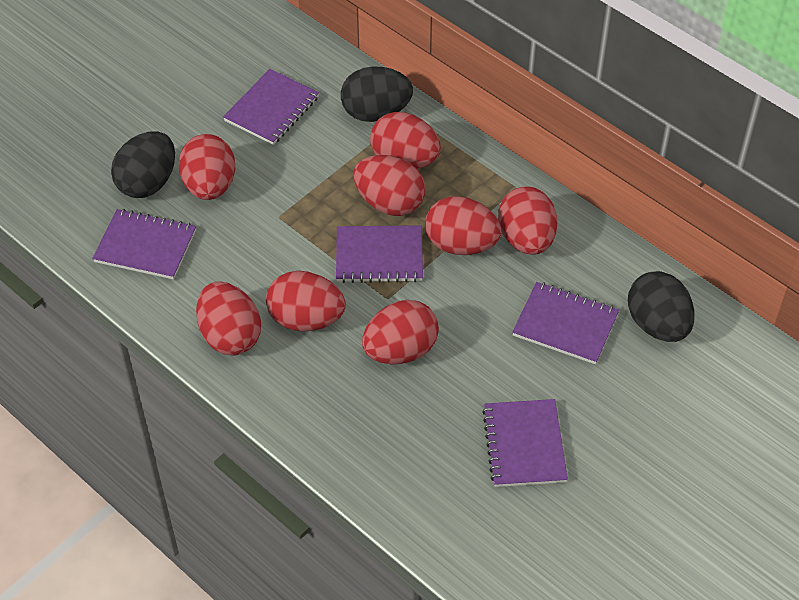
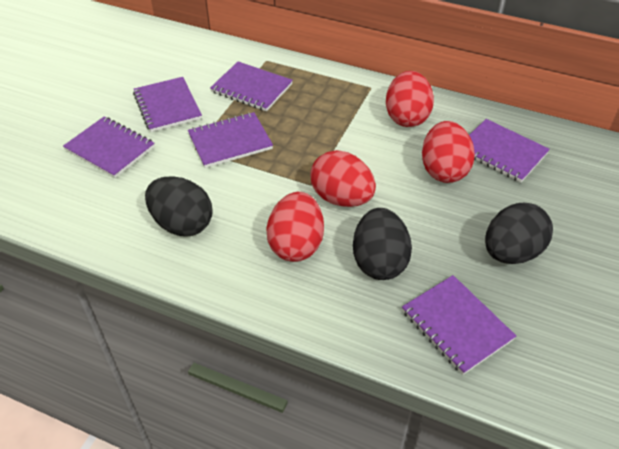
purple notebook: [92,209,196,279] [223,69,319,145] [336,225,423,283] [482,399,568,487] [512,282,619,364] = 5 -> [63,117,155,178] [133,77,202,132] [188,112,273,168] [210,61,293,112] [402,275,516,375] [469,119,550,183] = 6
red egg: [179,134,235,200] [196,281,261,356] [266,271,346,331] [354,155,425,216] [362,300,439,364] [370,112,441,169] [425,196,502,255] [498,186,557,255] = 8 -> [266,192,324,262] [310,150,376,207] [386,71,434,127] [422,121,475,183] = 4

